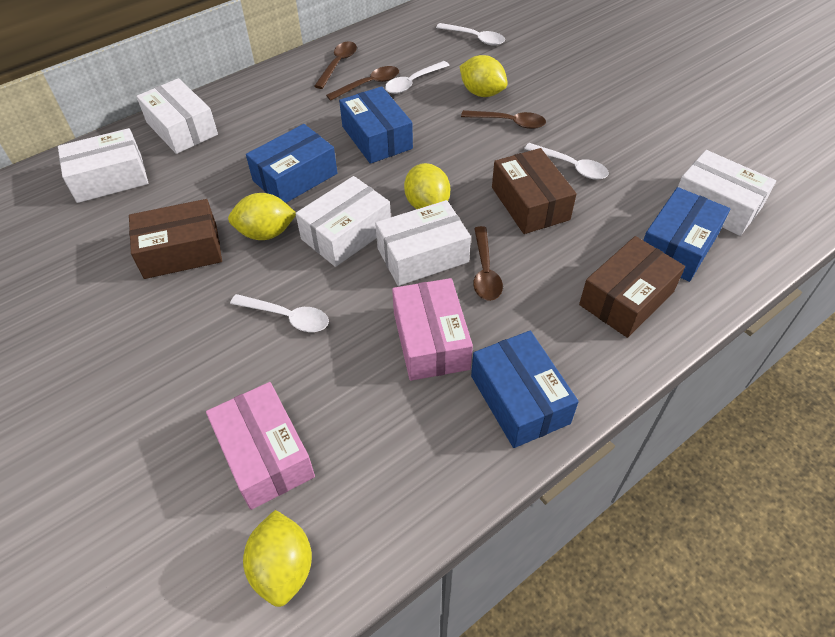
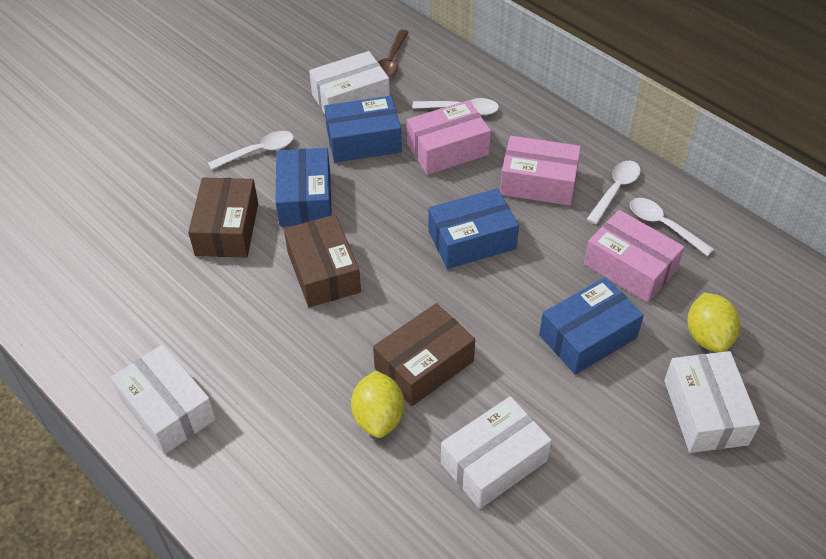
brown spoon: [314,41,357,89] [326,66,399,101] [461,110,546,129] [473,226,503,301] = 4 -> [378,30,408,78] = 1
pink box: [206,382,315,510] [392,278,473,381] = 2 -> [407,100,491,175] [500,136,581,206] [584,210,685,303] = 3
white box: [58,128,148,203] [136,78,218,154] [295,176,391,267] [375,200,471,286] [678,150,776,236] = 5 -> [111,344,216,454] [309,51,390,114] [441,396,552,509] [664,351,760,453] = 4
yellow lemon: [228,193,296,240] [243,510,312,607] [404,163,450,209] [459,55,508,97] = 4 -> [351,371,404,438] [687,293,740,352] = 2

